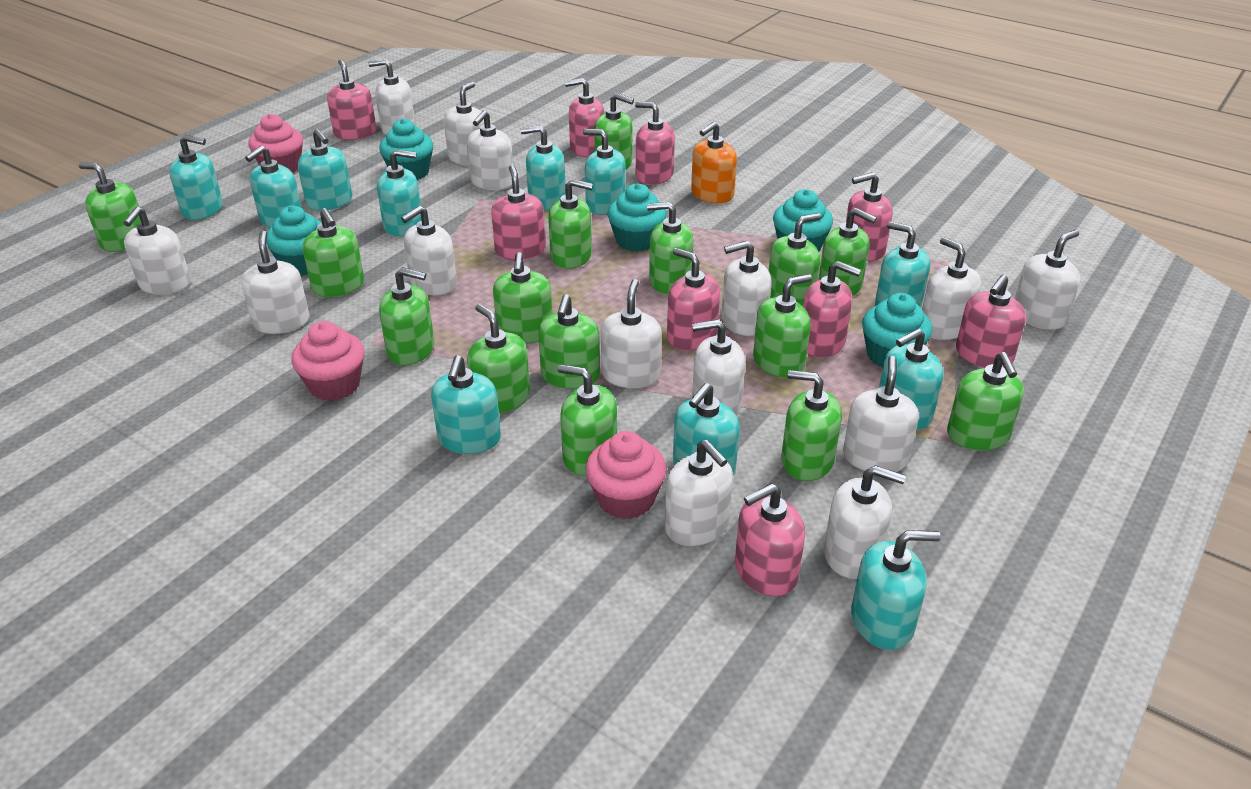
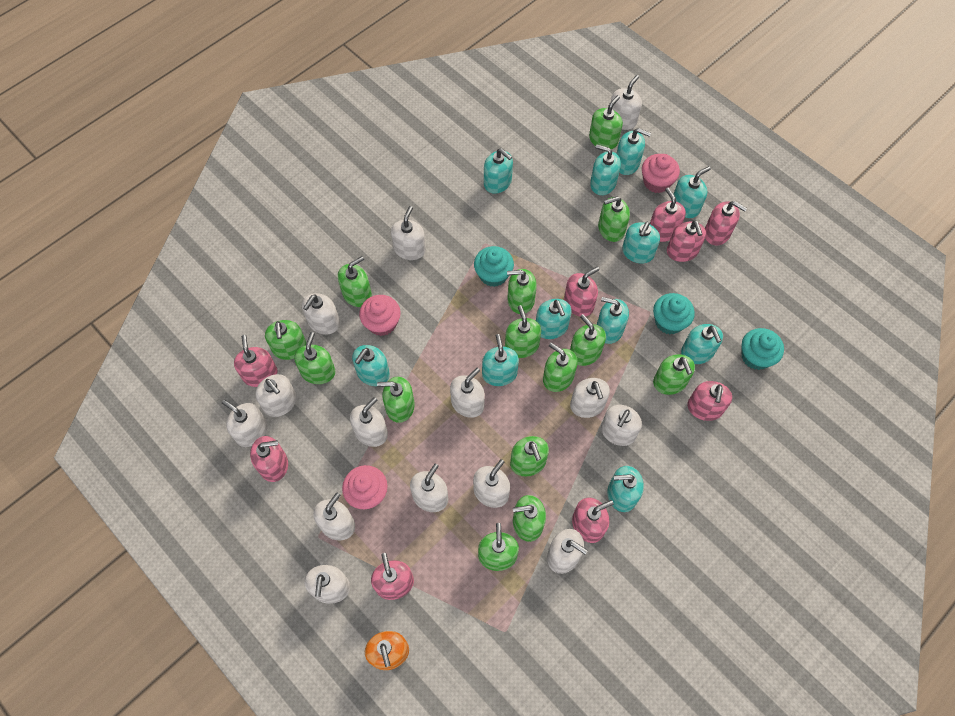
green soap dispenser: [79,162,141,252] [303,208,364,297] [379,267,434,365] [467,304,530,414] [493,252,552,344] [538,294,600,389] [548,179,593,269] [558,364,617,475] [594,93,634,169] [647,202,693,294] [753,274,812,378] [769,213,821,306] [781,370,842,481] [818,208,877,296] [947,352,1024,451] = 15 -> [265,320,306,360] [294,332,335,384] [338,256,372,307] [377,377,415,423] [478,523,519,571] [505,305,541,358] [507,269,537,314] [510,436,549,476] [513,495,546,542] [543,343,578,392] [570,314,606,366] [589,95,623,149] [598,196,630,242] [653,354,695,395] = 14
turquoise cupcake: [266,206,322,275] [379,119,433,180] [607,184,667,252] [773,189,833,252] [862,293,932,368] = 5 -> [474,246,514,287] [653,293,695,334] [742,328,784,370] = 3

